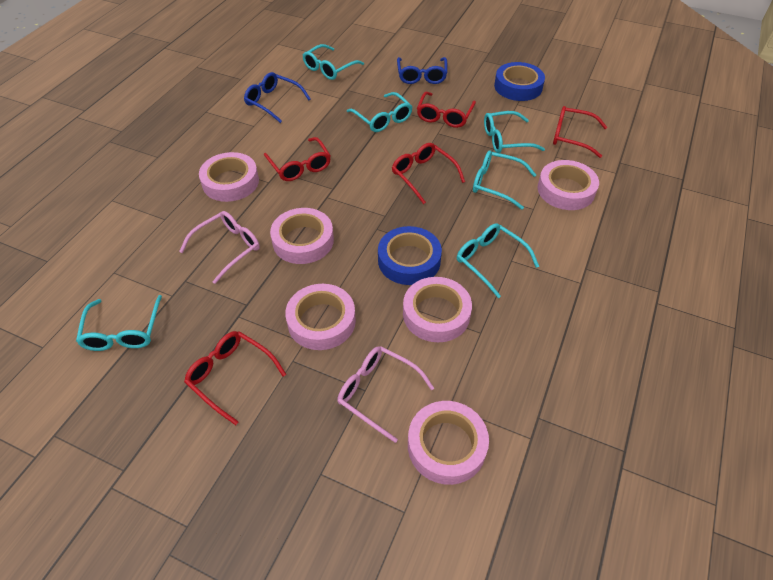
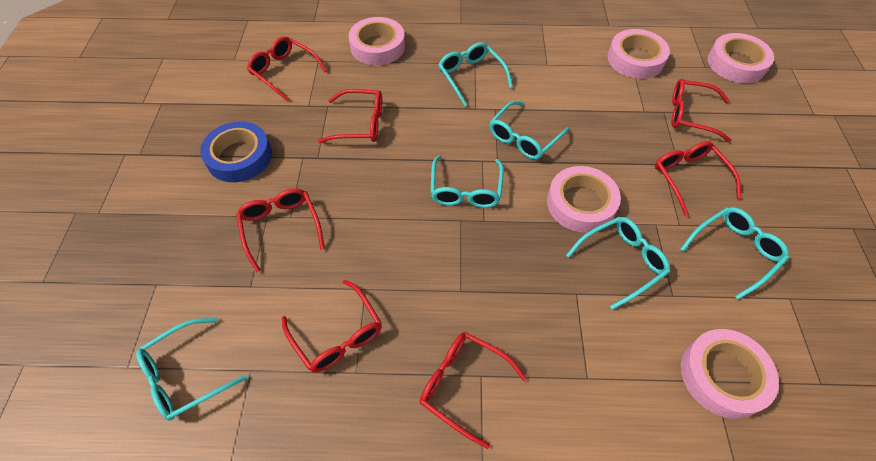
blue glasses: [244,72,311,123] [397,57,447,84] = 2 -> none = 0
blue tape: [378,226,442,285] [494,62,545,101] = 2 -> [200,121,272,182] = 1
pink glasses: [179,211,260,284] [337,346,434,443] = 2 -> none = 0
pink tape: [199,152,259,202] [270,208,334,264] [285,284,356,350] [403,277,472,342] [408,401,489,485] [537,160,599,210] = 6 -> [349,17,405,65] [547,166,621,233] [608,29,670,79] [681,329,779,419] [708,33,774,83] = 5
red glasses: [184,331,286,425] [264,137,331,181] [392,143,465,204] [417,92,476,128] [553,106,607,158] = 5 -> [236,188,325,273] [247,36,327,101] [282,280,381,373] [318,89,382,143] [420,332,527,449] [655,141,741,217] [671,79,731,142] = 7

